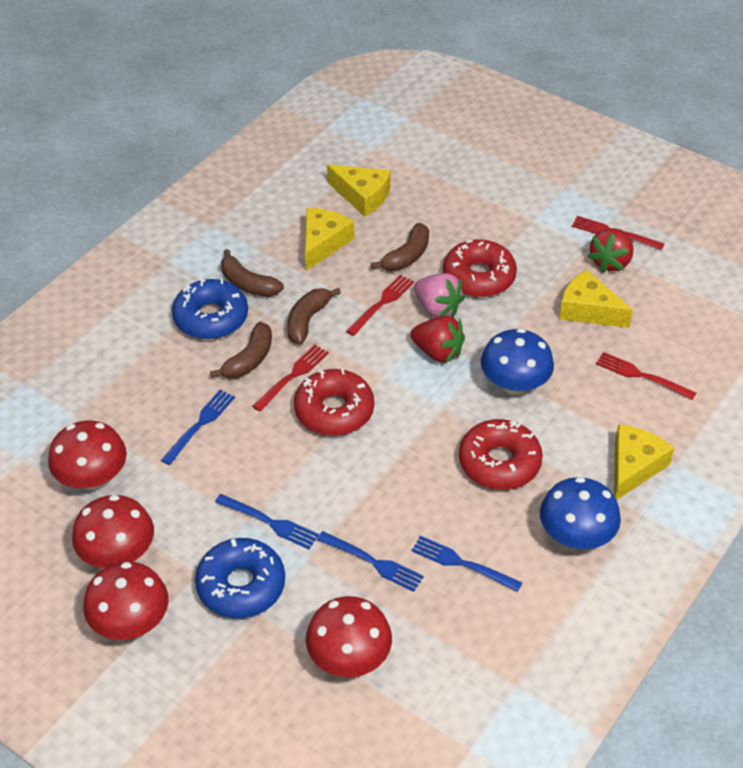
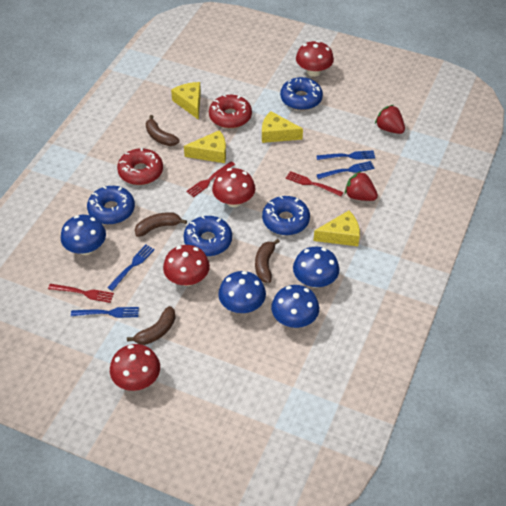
blue donut: [172,278,248,339] [195,538,285,618] = 2 -> [87,186,135,225] [184,216,232,256] [262,196,310,235] [280,77,323,110] = 4
blue mushroom: [481,328,554,395] [540,477,621,549] = 2 -> [61,215,106,255] [218,271,266,313] [271,285,319,328] [293,247,340,288] = 4
pink strawberry: [414,273,465,317] = 1 -> none = 0
red donut: [294,369,374,436] [443,240,517,297] [459,419,543,490] = 3 -> [117,148,163,185] [209,95,252,128] = 2
red fork: [252,345,329,411] [346,275,414,336] [572,216,664,250] [596,352,696,400] = 4 -> [48,284,114,303] [186,161,235,197] [286,171,343,196] = 3

